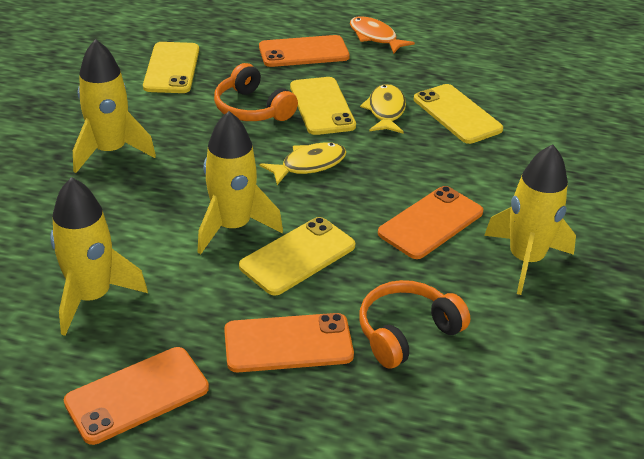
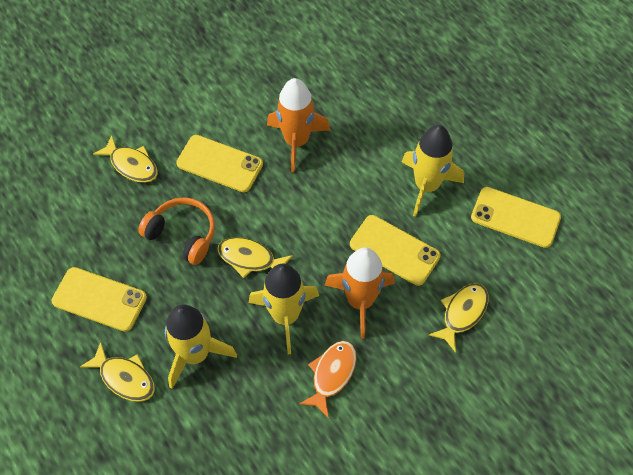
orange headphones: [214,63,298,121] [359,280,470,369] = 2 -> [138,197,215,265] = 1
orange phone: [64,347,209,445] [224,313,354,372] [259,35,350,67] [378,186,483,259] = 4 -> none = 0
orange rocket: none = 0 -> [267,78,330,172] [325,247,395,339] = 2
yellow fish: [260,142,346,185] [360,84,406,133] = 2 -> [80,342,155,402] [93,135,158,183] [218,237,293,278] [429,283,488,353] = 4
yellow rocket: [50,177,148,336] [73,39,156,173] [197,111,283,254] [484,144,576,295] = 4 -> [165,305,237,389] [249,264,319,354] [402,125,464,217] = 3

